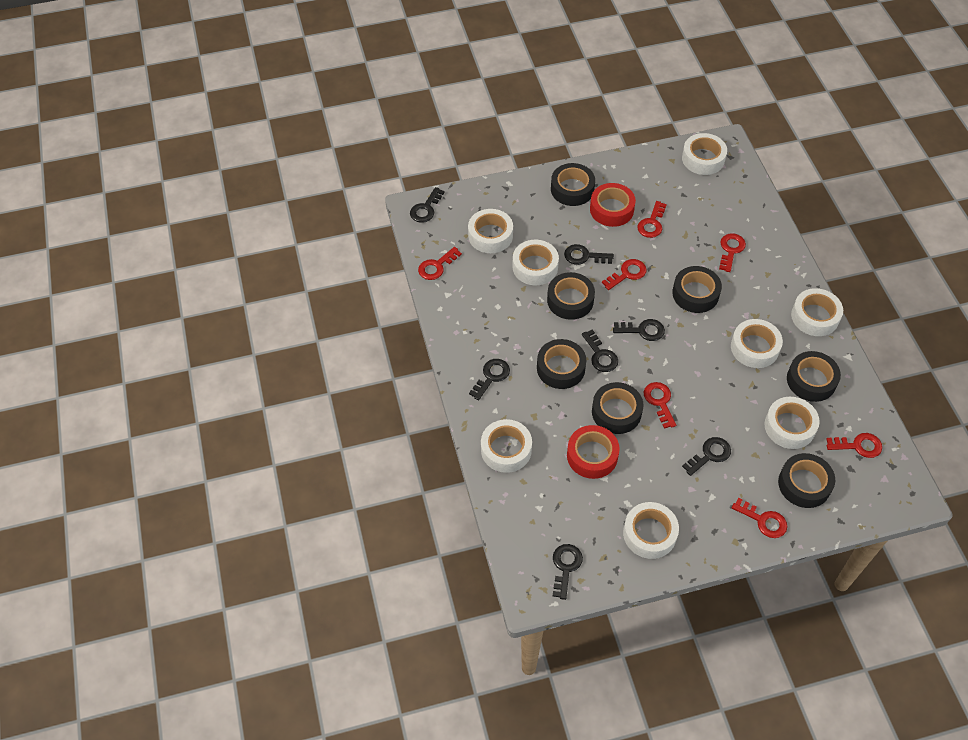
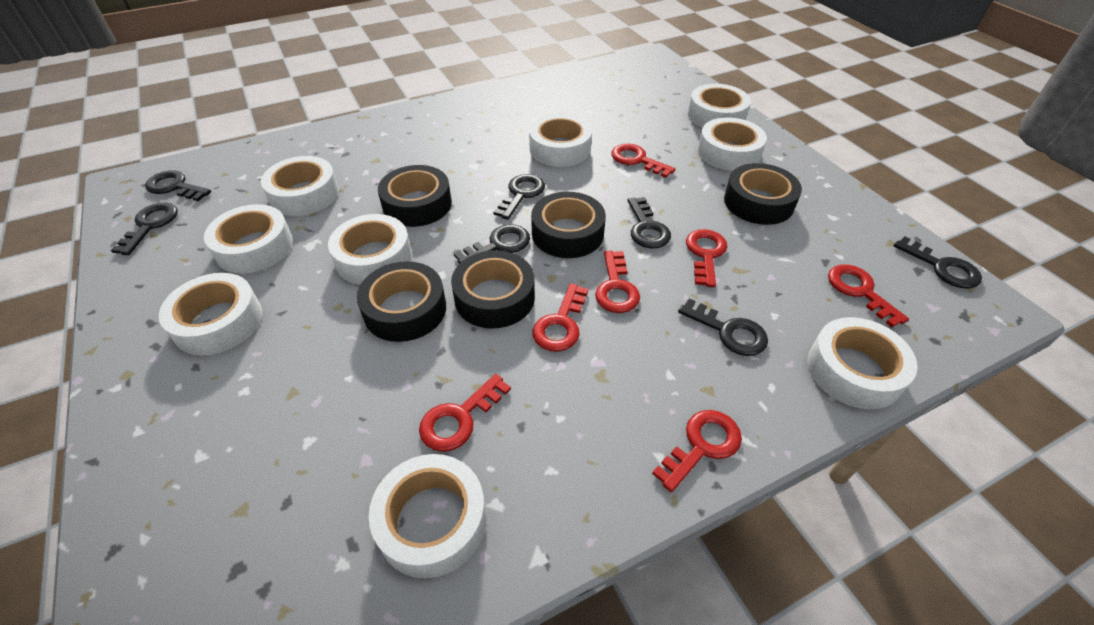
black tape: [537,339,586,389] [547,272,595,320] [551,163,595,206] [592,382,644,434] [672,266,722,313] [778,453,835,508] [787,351,841,402] = 7 -> [357,261,446,342] [378,165,452,227] [451,250,535,328] [531,192,606,258] [724,163,802,225] = 5
red tape: [567,425,620,479] [590,183,636,227] = 2 -> none = 0
white tape: [468,209,513,253] [481,419,532,473] [512,240,559,285] [623,502,679,559] [682,133,727,175] [731,319,783,368] [764,397,820,449] [791,288,843,336] = 8 -> [159,273,262,355] [204,204,293,274] [261,156,339,216] [328,214,412,284] [369,454,487,578] [529,114,592,167] [688,84,751,128] [698,117,767,171] [808,317,918,409] = 9

